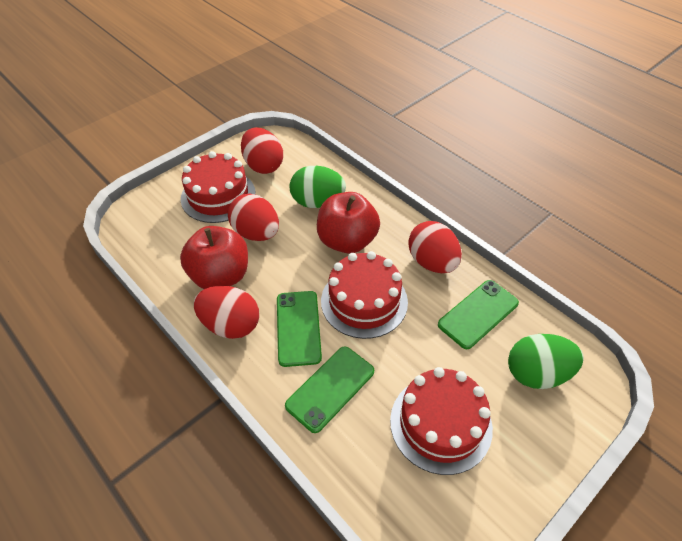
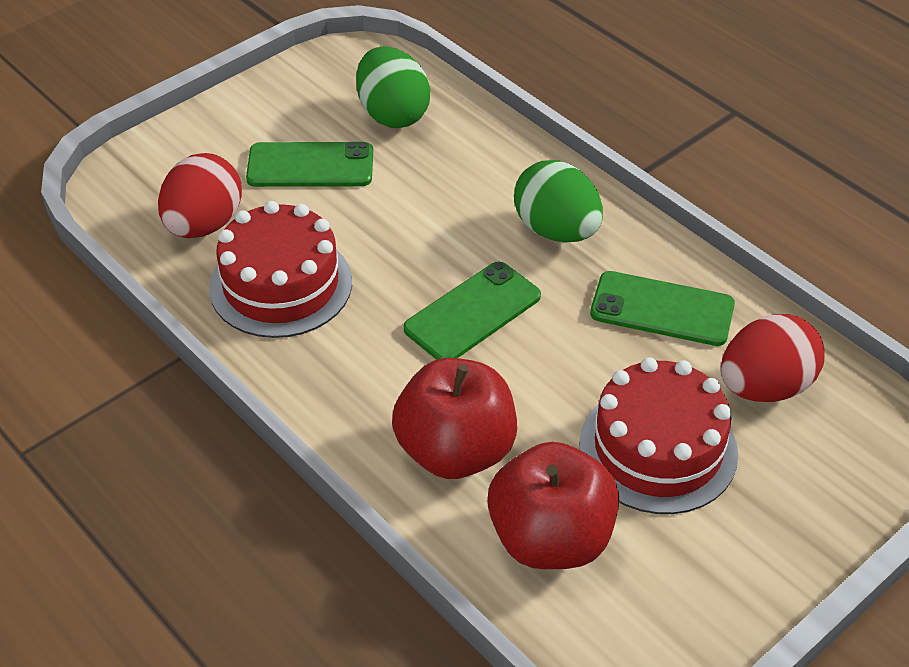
red cake: [181,151,256,223] [321,251,408,339] [390,367,493,475] = 3 -> [209,201,352,338] [579,357,738,514] = 2
red egg: [194,286,259,339] [228,194,279,241] [241,127,283,174] [408,221,462,273] = 4 -> [158,153,242,238] [721,314,825,402] = 2

